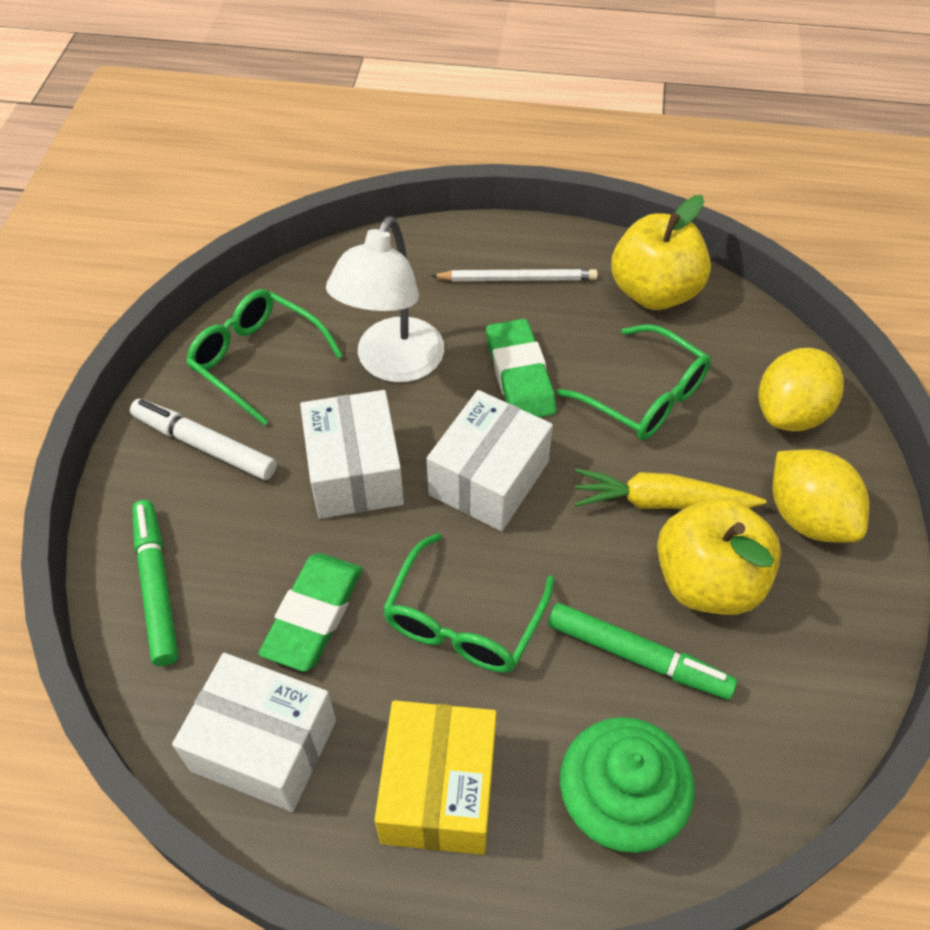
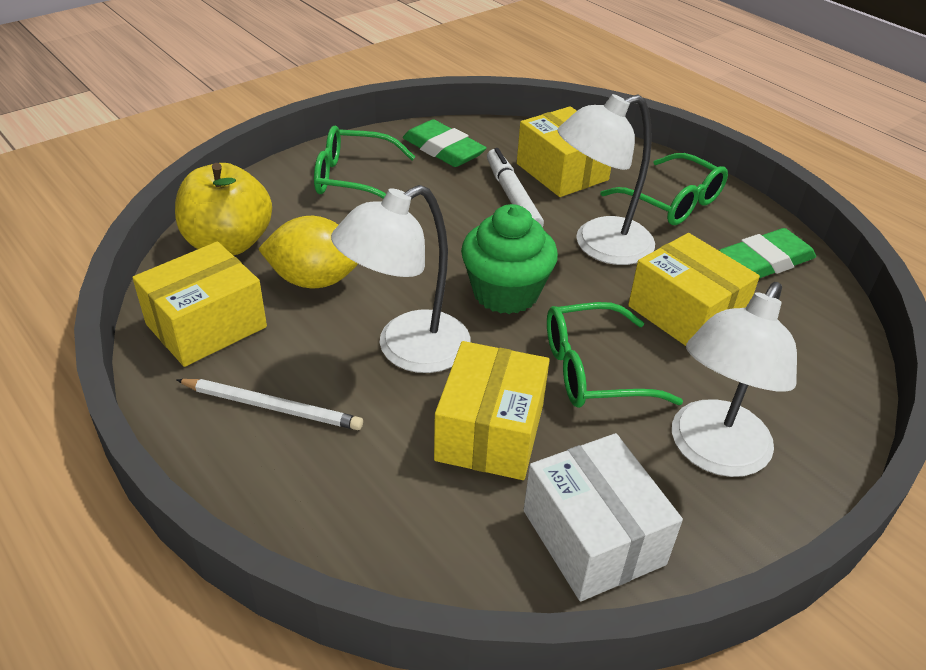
green marker: [132,500,178,666] [548,603,737,699] = 2 -> none = 0
white box: [172,653,336,812] [300,390,404,519] [427,390,553,531] = 3 -> [524,433,683,601] = 1
white lamp: [326,216,444,382] = 1 -> [331,185,471,373] [557,94,655,265] [672,282,797,477] = 3
yellow apple: [611,195,711,310] [657,497,781,615] = 2 -> [175,163,272,255] = 1
yellow box: [375,700,497,855] = 1 -> [132,242,267,367] [434,341,550,480] [517,106,611,197] [628,233,760,346] = 4
yellow carrot: [574,468,766,509] = 1 -> none = 0
yellow lemon: [758,348,844,431] [773,449,869,542] = 2 -> [258,216,358,288] = 1

